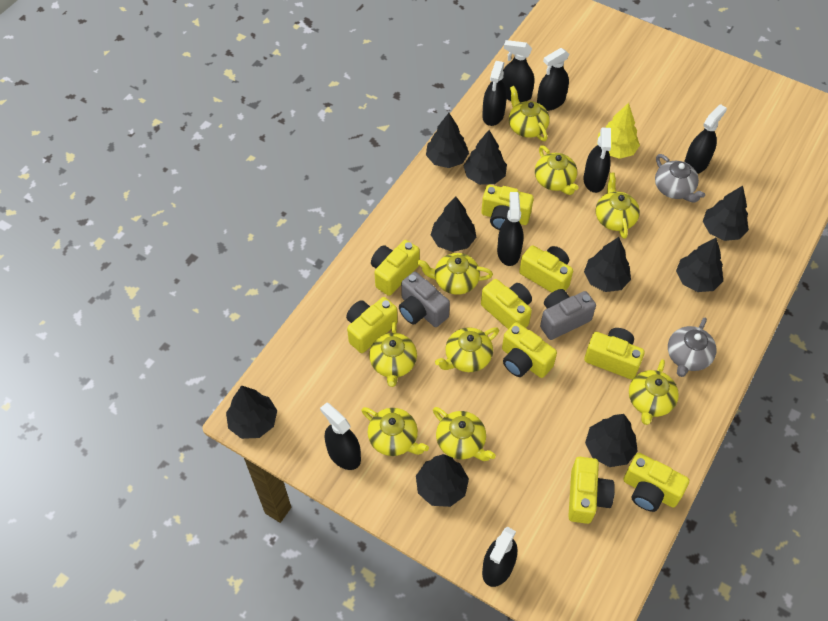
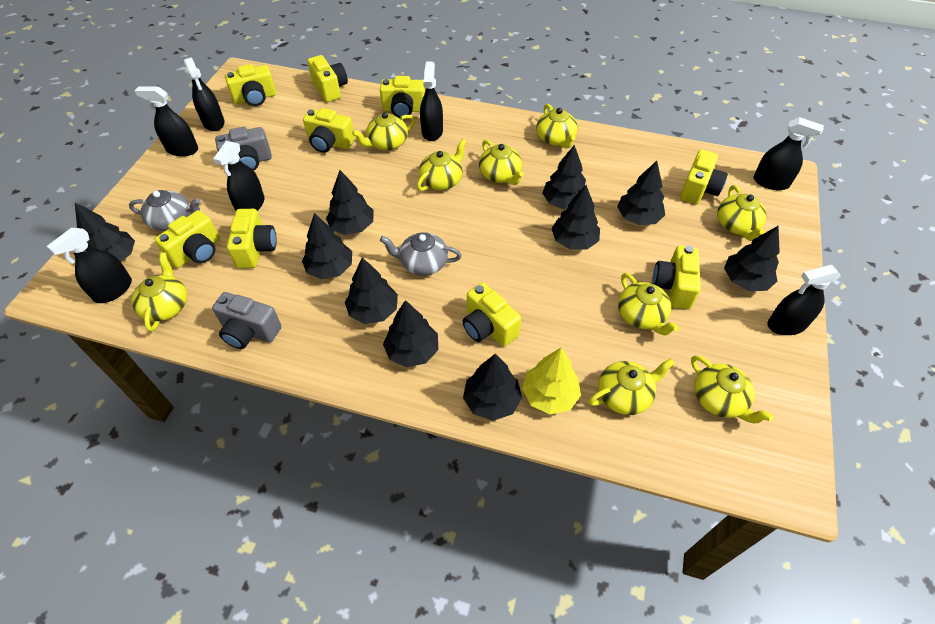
black spray bottle: [320,403,361,470] [482,61,507,126] [482,527,517,587] [497,192,523,266] [502,40,534,102] [537,48,570,111] [583,127,611,193] [684,104,727,174] = 8 -> [47,228,132,303] [135,86,198,157] [184,57,224,131] [213,141,264,211] [420,62,443,141] [754,117,824,190] [768,265,841,335] = 7
black tree: [226,385,277,439] [416,454,469,507] [426,113,469,168] [431,196,476,252] [463,130,507,185] [584,237,631,292] [585,414,638,467] [676,238,723,292] [703,186,749,241] = 9 -> [75,203,135,262] [302,213,352,279] [326,170,373,235] [345,258,398,324] [383,300,438,367] [463,354,522,421] [542,145,586,210] [551,185,600,249] [617,161,665,225] [724,226,780,291] = 10

